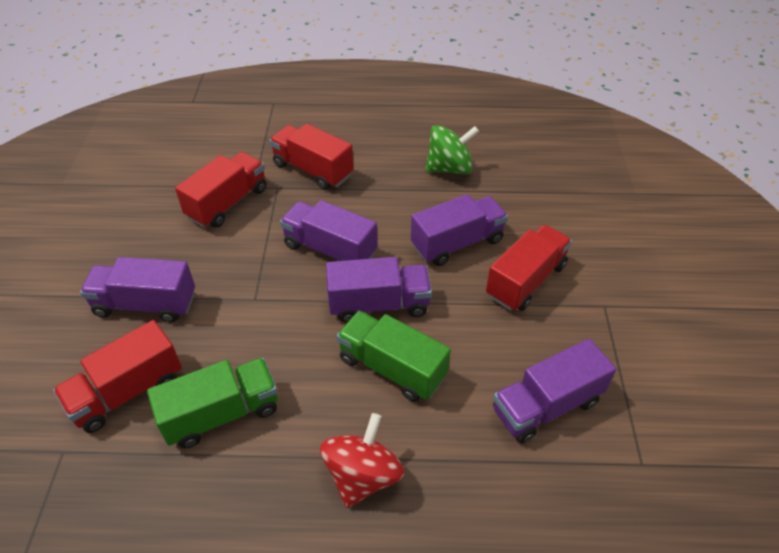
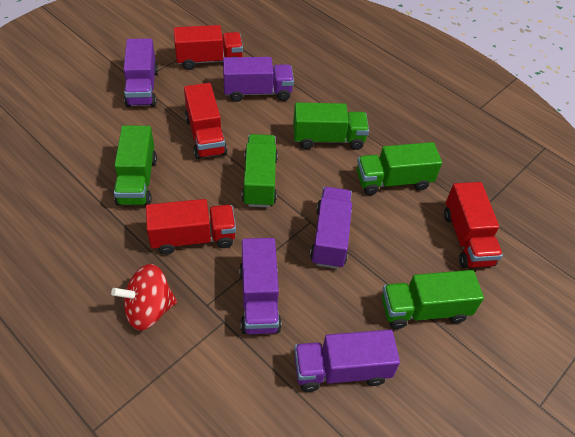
green spinning top: [425,125,479,174] = 1 -> none = 0
green truck: [147,358,278,448] [337,311,451,402] = 2 -> [114,125,157,206] [242,134,278,208] [293,103,369,150] [357,142,442,195] [382,270,484,329] = 5

